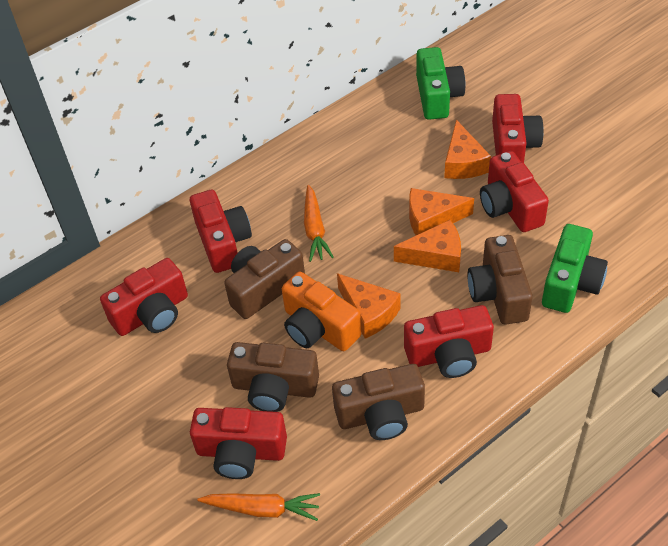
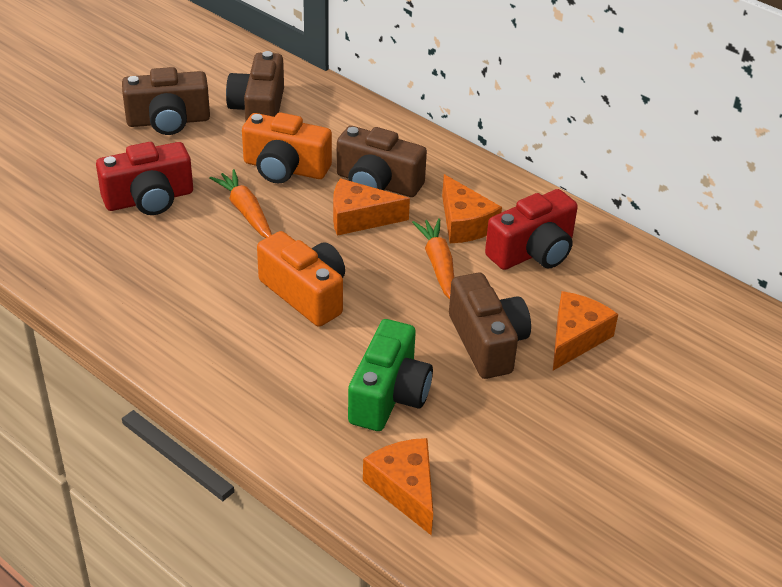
green camera: [416,47,465,120] [542,224,608,313] = 2 -> [348,319,433,431] = 1
orange camera: [282,272,361,351] = 1 -> [242,112,332,184] [257,231,345,327] = 2
red camera: [100,258,188,336] [190,190,252,273] [190,407,287,479] [404,305,494,378] [480,151,549,232] [492,94,544,163] = 6 -> [96,142,193,215] [485,189,578,270] = 2

